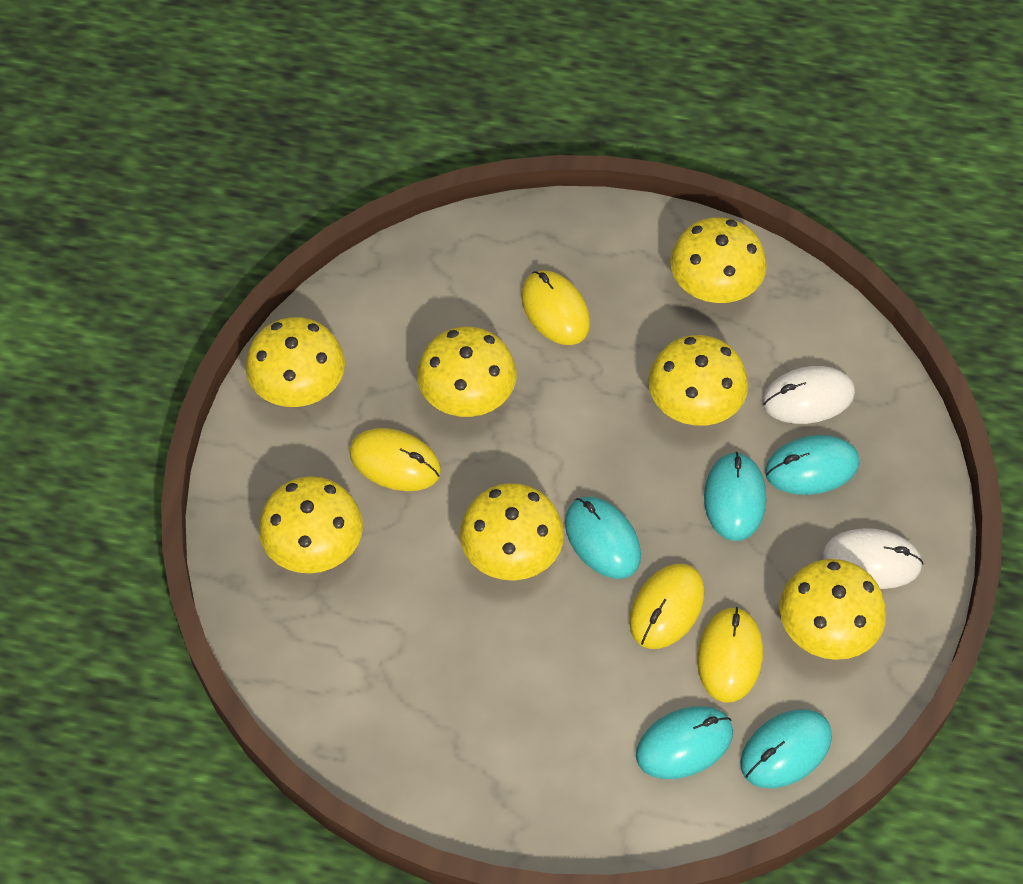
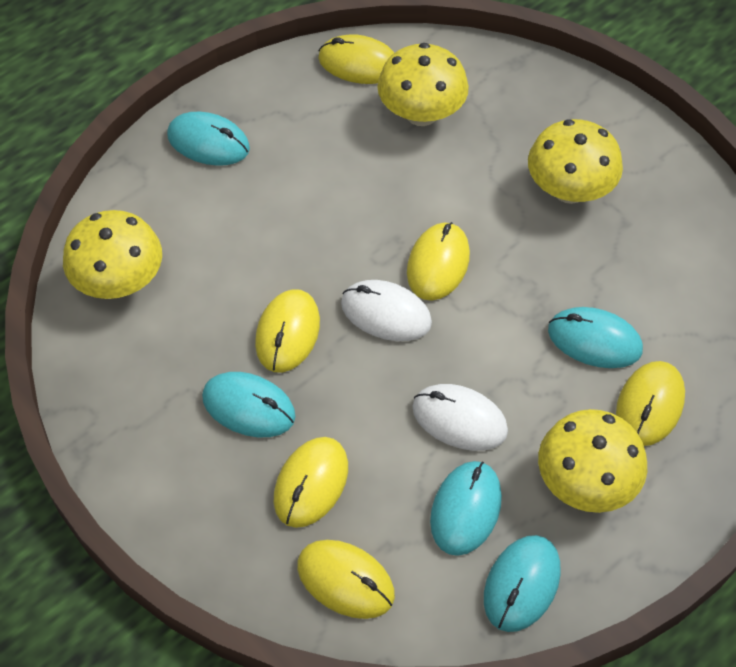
yellow mouse: [349,428,441,491] [521,271,590,345] [629,564,705,649] [697,607,763,703] = 4 -> [255,289,320,373] [274,437,348,528] [297,540,395,619] [318,34,394,84] [407,222,470,300] [616,361,685,446] = 6
yellow mushroom: [246,317,345,407] [259,476,363,573] [417,327,517,417] [460,483,564,581] [648,335,748,426] [670,217,767,303] [779,559,886,660] = 7 -> [63,210,162,299] [377,43,469,126] [528,119,623,204] [538,409,647,513] = 4

